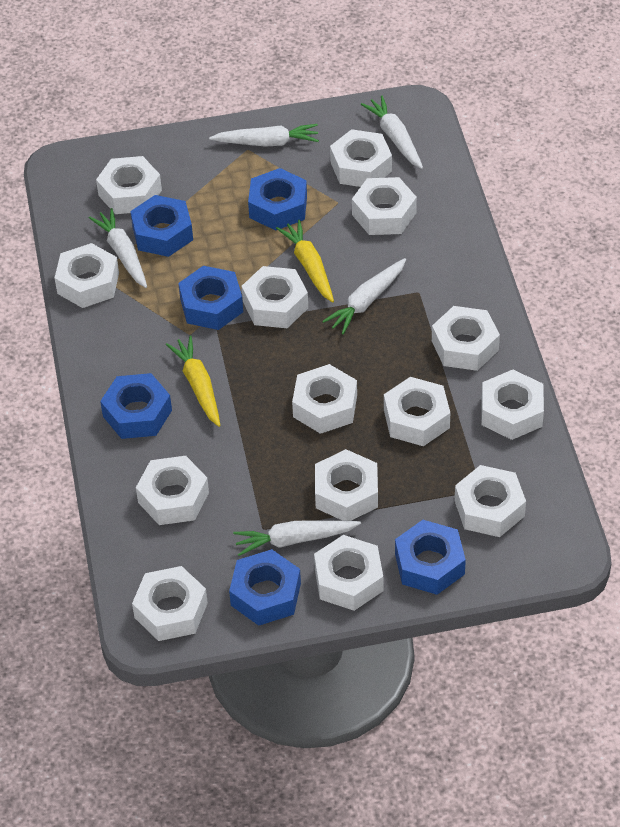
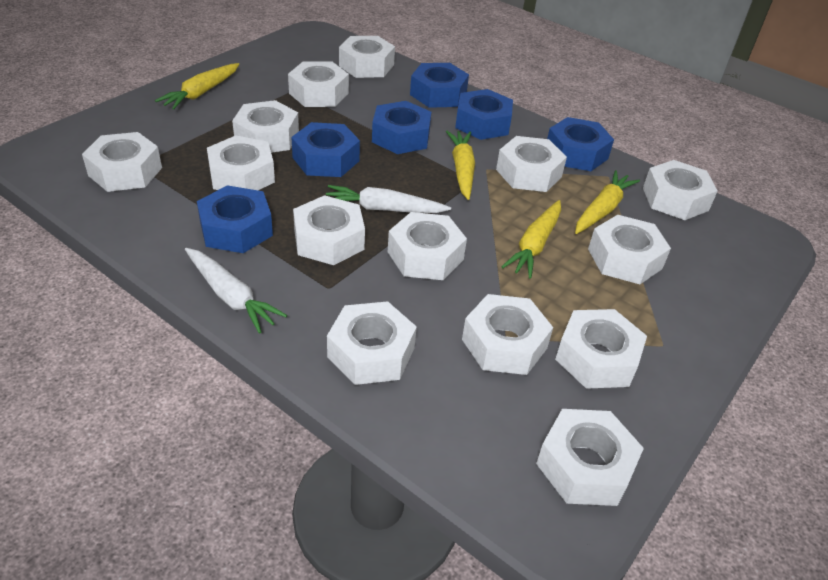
white carrot: [89,208,147,288] [209,124,319,147] [233,520,361,556] [322,258,406,334] [361,96,423,169] = 5 -> [185,248,287,334] [326,185,451,213] = 2
yellow carrot: [166,335,221,427] [276,220,334,302] = 2 -> [155,63,239,110] [446,131,475,200] [502,200,561,278] [575,170,640,234] = 4

